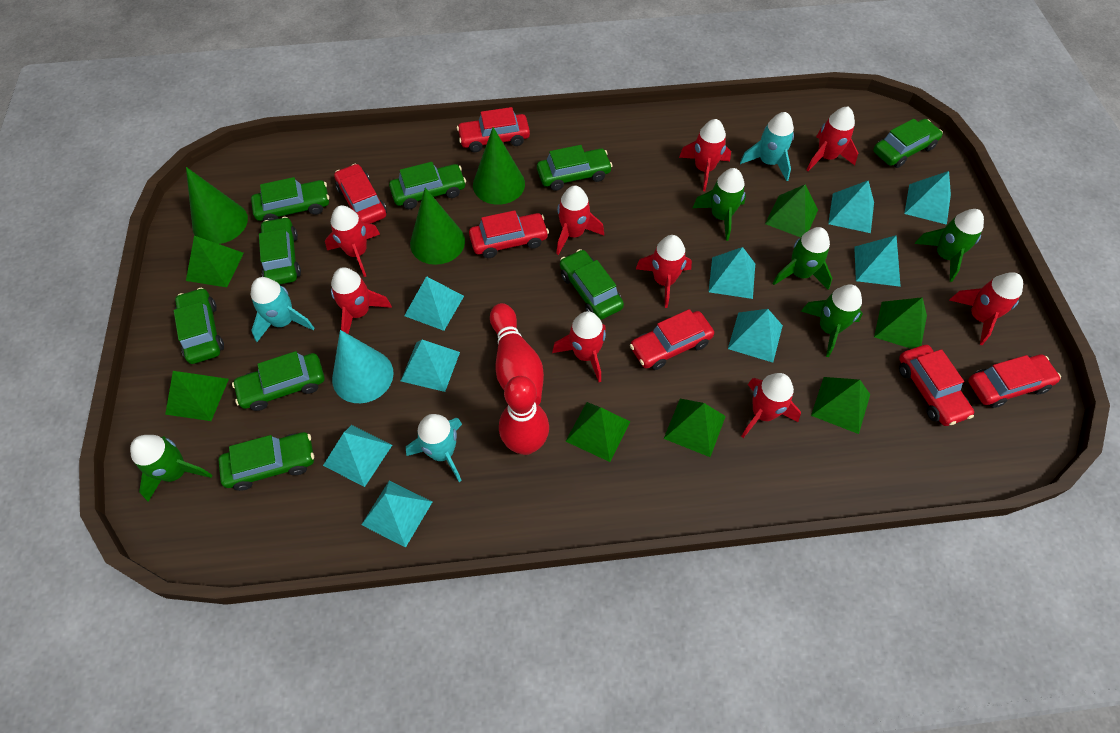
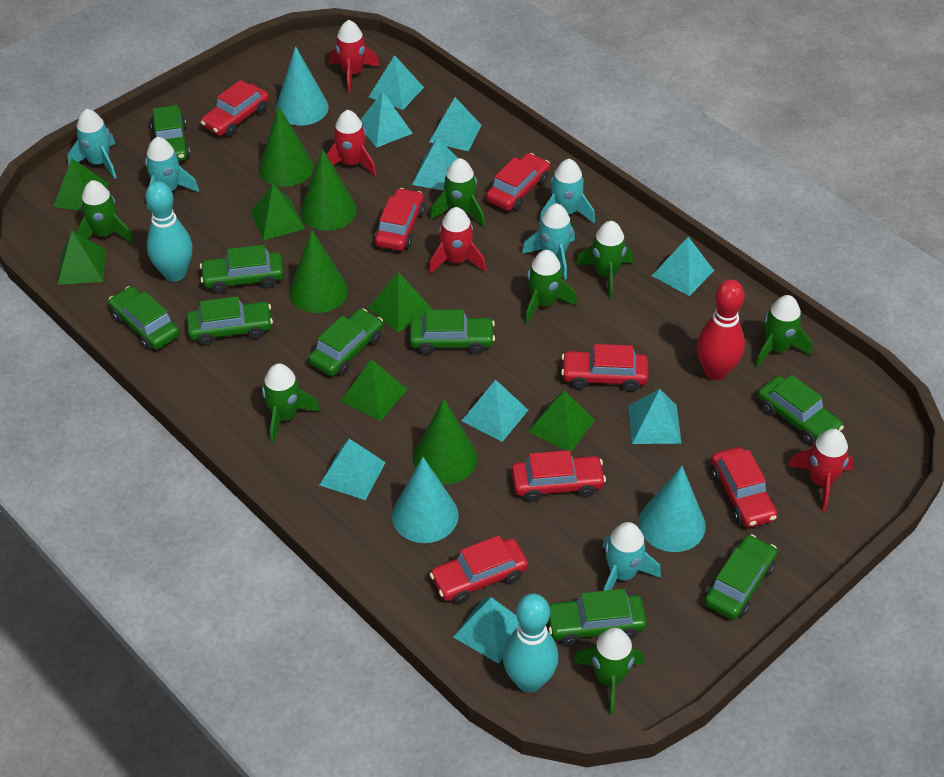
green cone: [186,167,248,244] [410,188,465,265] [473,127,525,205] = 3 -> [259,106,314,187] [289,230,348,313] [300,149,357,231] [413,399,477,484] = 4
green pyramid: [165,371,229,421] [186,236,244,287] [566,402,630,462] [664,399,726,457] [765,185,818,237] [811,377,870,434] [874,297,927,349] = 7 -> [53,159,109,211] [57,231,106,285] [250,184,305,240] [341,359,408,421] [368,272,433,332] [528,390,595,453] = 6
green rocket: [130,435,212,502] [693,168,746,241] [772,227,832,290] [801,284,863,357] [914,209,984,282] = 5 -> [76,180,134,243] [262,363,321,444] [430,158,485,227] [525,250,577,324] [574,628,644,715] [576,221,633,298] [755,295,812,368] = 7
red bowling pin: [490,303,544,405] [499,376,549,455] = 2 -> [697,279,745,380] = 1
red car: [334,164,387,224] [457,107,530,152] [469,210,549,258] [630,309,714,370] [899,345,974,426] [968,355,1061,408] = 6 -> [201,80,269,137] [374,188,425,251] [430,535,528,604] [486,153,550,211] [512,450,606,502] [561,344,648,391] [711,447,777,528] = 7
red rocket: [325,205,380,277] [331,267,392,334] [552,311,606,382] [556,185,604,255] [636,235,692,308] [679,119,731,191] [741,373,801,438] [807,107,858,171] [949,272,1023,345] = 9 -> [326,110,376,176] [329,20,380,92] [428,207,486,274] [788,429,854,511] = 4
turquoise bowling pin: none = 0 -> [145,181,193,282] [503,594,558,692] = 2
turquoise cone: [332,330,394,403] = 1 -> [276,46,329,126] [392,457,459,543] [638,466,706,552] = 3
turquoise rocket: [251,277,315,342] [406,414,462,482] [740,112,794,181] = 3 -> [68,109,117,179] [145,137,199,209] [522,203,575,280] [539,159,595,224] [603,522,661,591] = 5

